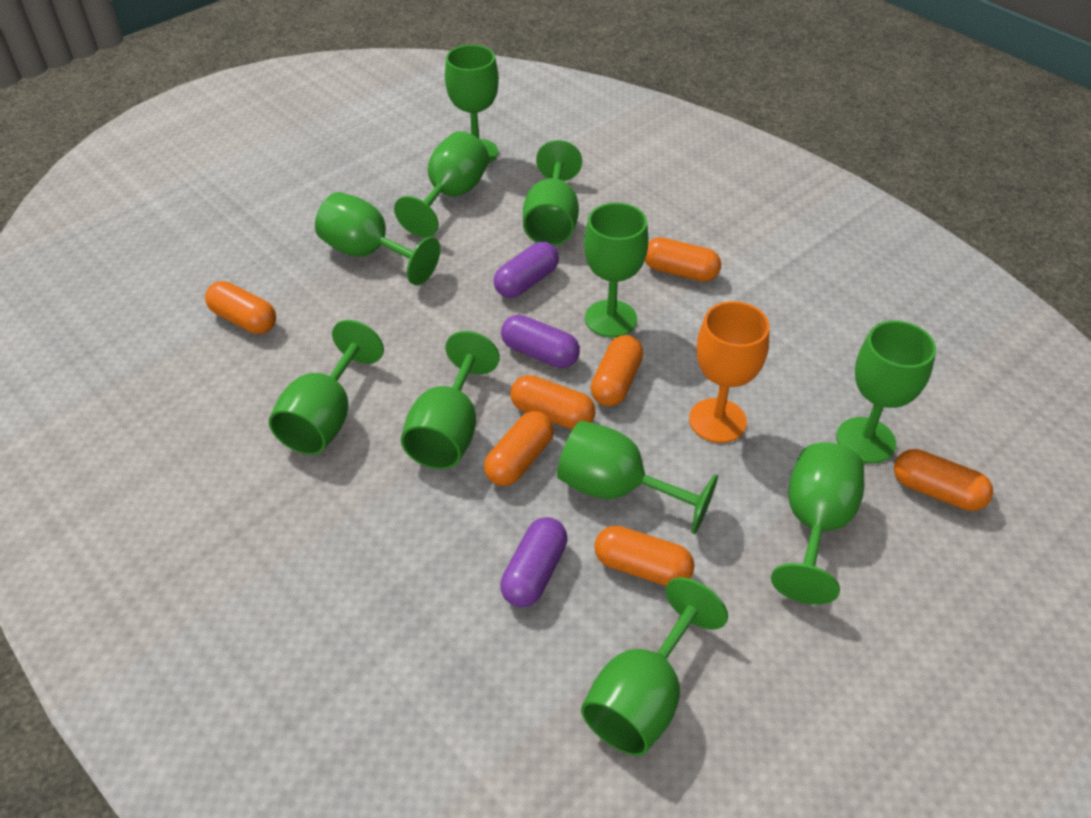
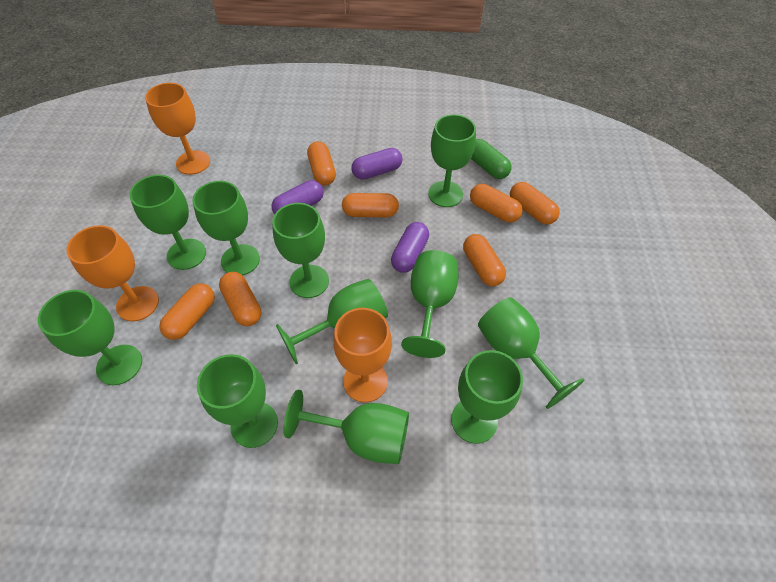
green capsule: none = 0 -> [471,139,512,179] = 1
orange goblet: [689,301,770,443] = 1 -> [66,225,159,321] [145,83,210,175] [333,308,392,402] = 3

